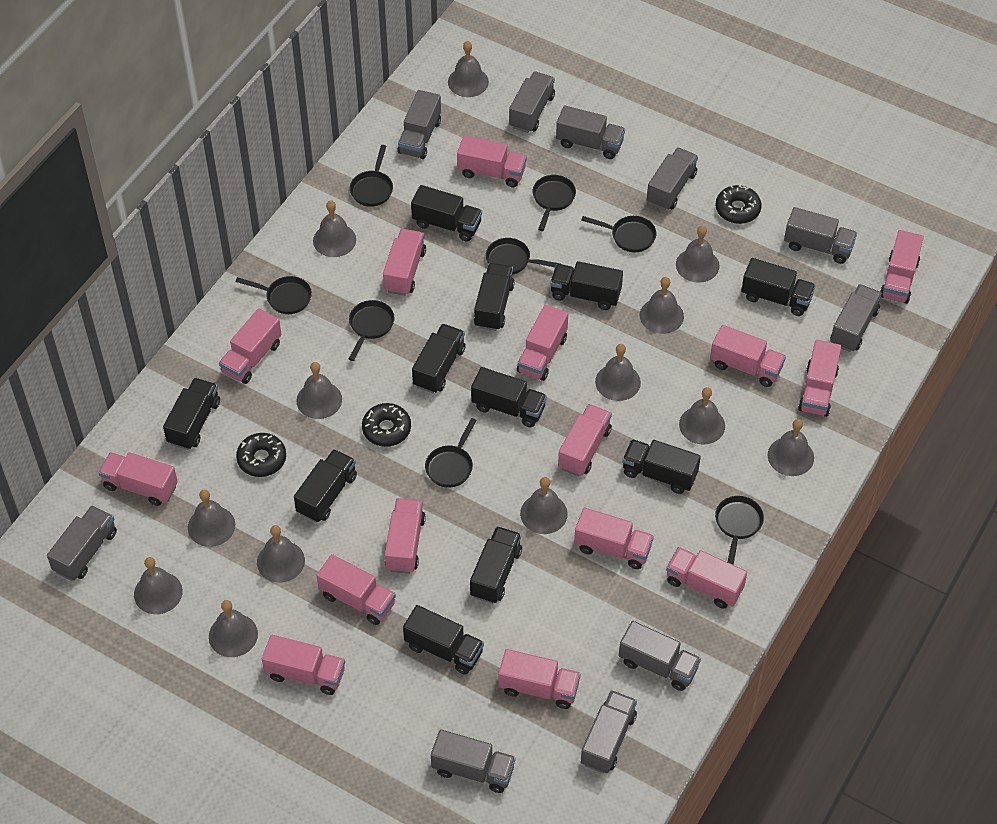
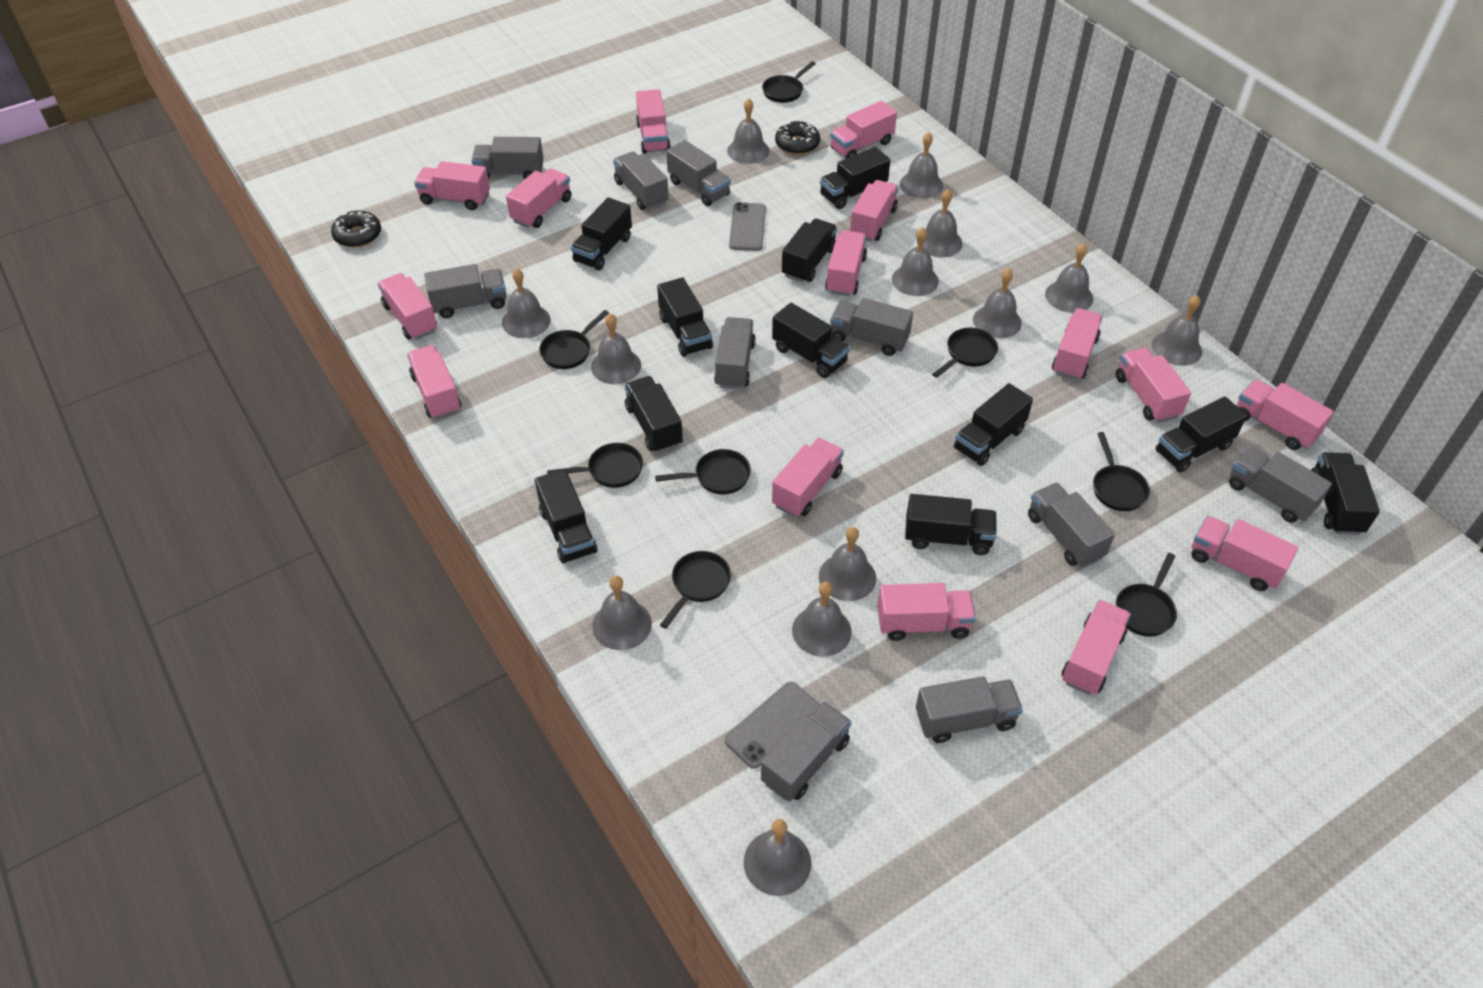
black donut: [236,433,286,477] [362,403,411,447] [715,185,762,224] = 3 -> [331,210,381,248] [775,121,820,155] = 2
grey phone: none = 0 -> [725,682,819,768] [729,202,766,251] = 2

